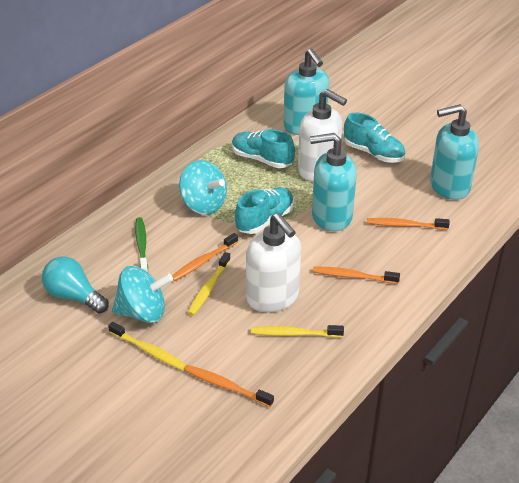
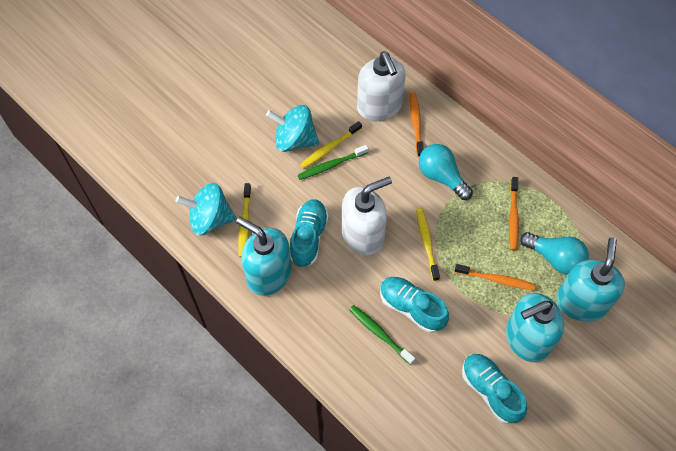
green toothbrush: [135,217,148,272] = 1 -> [298,145,369,180] [349,305,415,365] = 2
orange toothbrush: [172,233,238,281] [185,365,274,407] [313,266,400,284] [367,218,450,230] = 4 -> [410,93,424,157] [455,264,536,291] [509,177,519,250] = 3
turquoise light bulb: [42,257,109,314] = 1 -> [419,144,473,200] [520,232,589,275] = 2

